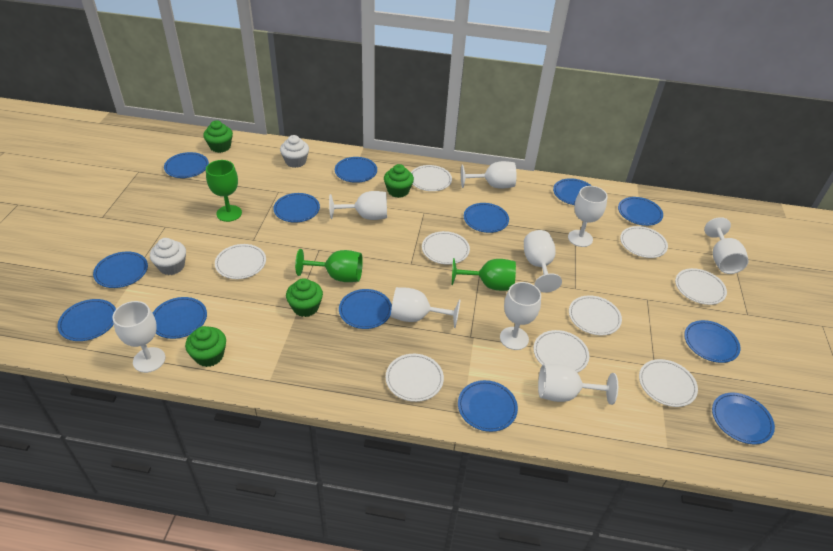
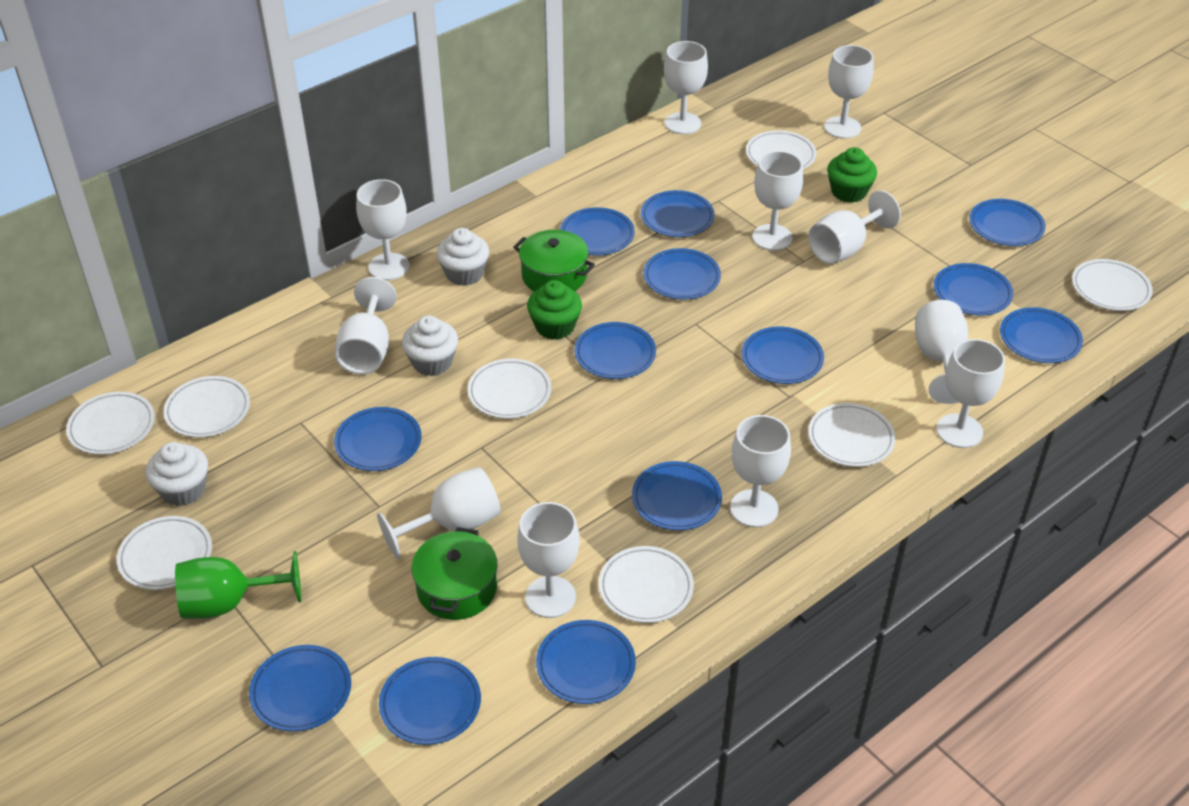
green cupcake: [185,326,226,367] [203,120,233,153] [286,278,323,317] [384,164,414,198] = 4 -> [527,280,582,340] [827,147,877,203] = 2
green goblet: [206,160,242,222] [295,249,363,282] [452,258,516,291] = 3 -> [175,551,301,619] = 1
green pot: none = 0 -> [411,527,498,620] [513,230,595,292] = 2
white cupcake: [150,238,186,275] [280,135,309,168] = 2 -> [146,442,208,506] [402,316,458,376] [436,228,489,286] = 3
white goblet: [113,301,165,373] [329,191,387,220] [391,287,460,328] [461,161,516,189] [500,282,541,350] [524,230,562,293] [538,364,618,405] [568,186,607,247] [704,217,749,274] = 9 -> [335,277,397,374] [356,179,410,280] [377,467,501,559] [517,502,580,618] [664,41,708,134] [730,415,791,527] [752,151,803,250] [808,191,901,264] [824,45,874,139] [915,300,968,404] [936,339,1005,448] = 11
white plate: [215,244,266,279] [386,354,444,402] [411,165,452,191] [422,231,470,265] [533,330,589,373] [569,295,622,335] [620,226,668,258] [639,359,698,407] [675,268,727,305] = 9 -> [66,392,155,455] [117,516,212,590] [163,376,250,438] [467,359,552,419] [599,546,694,623] [746,130,816,169] [808,403,896,467] [1072,259,1153,311] = 8

